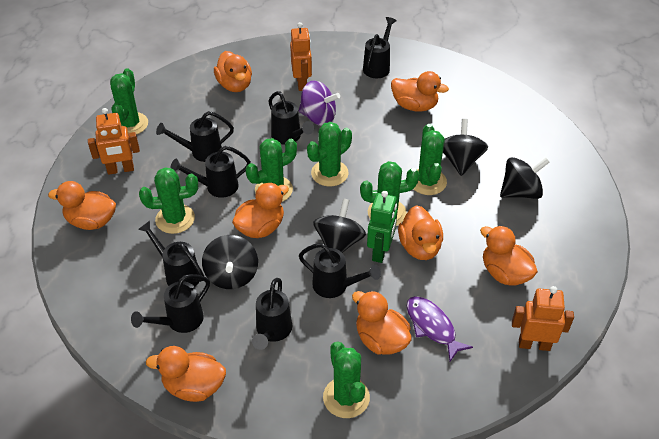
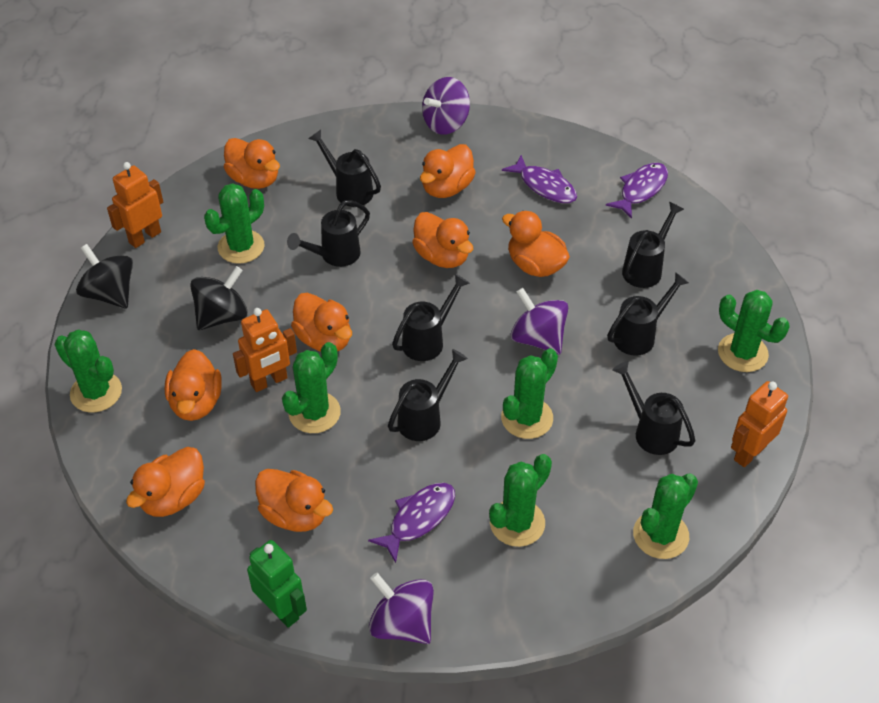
black spinning top: [202,235,258,289] [313,198,366,253] [443,119,488,176] [500,157,550,199] = 4 -> [76,244,133,308] [190,266,248,330] = 2
black watering can: [131,274,210,333] [138,221,204,287] [156,111,234,162] [170,146,251,198] [252,278,292,350] [268,91,314,145] [299,243,381,298] [363,17,397,78] = 8 -> [287,200,370,267] [308,130,381,207] [388,349,468,441] [392,274,470,361] [607,272,689,356] [612,361,695,455] [622,202,684,288] = 7
purple fish: [407,296,473,361] = 1 -> [368,483,455,563] [502,155,577,203] [606,163,668,219] = 3
purple spinning top: [299,81,340,126] = 1 -> [369,573,434,644] [422,77,470,135] [511,288,568,354] = 3

